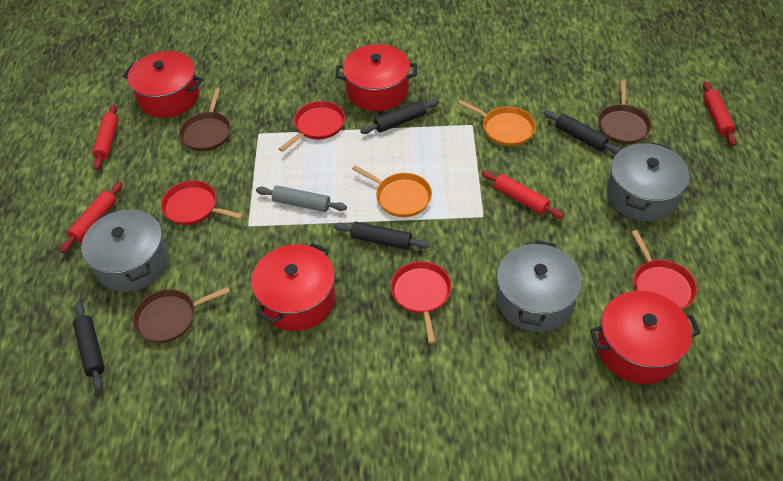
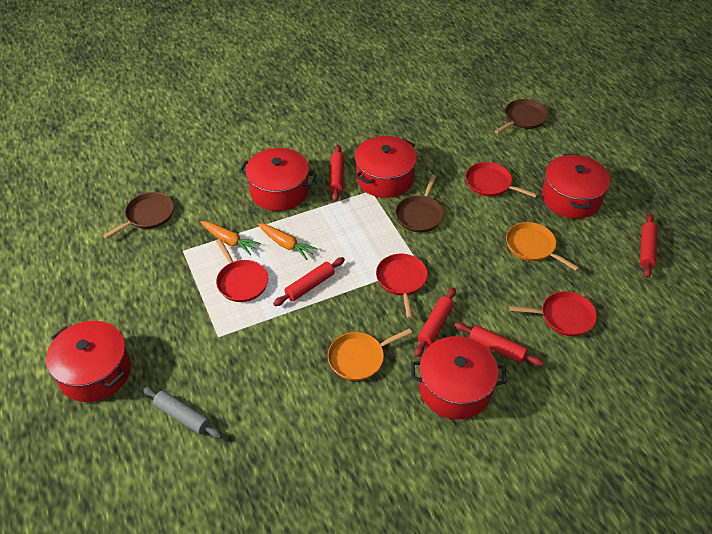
black rolling pin: [73,303,105,391] [334,222,430,250] [360,99,439,134] [543,110,621,155] = 4 -> none = 0
grey pot: [81,209,169,292] [496,240,582,332] [607,142,690,221] = 3 -> none = 0
orange carrot: none = 0 -> [200,221,261,255] [258,223,318,260] = 2
red pot: [123,51,203,118] [251,242,336,331] [336,44,417,111] [590,291,700,384] = 4 -> [46,321,131,402] [239,148,316,211] [355,136,417,198] [411,336,507,420] [542,154,610,219] = 5
red rolling pin: [60,182,123,253] [92,104,118,170] [481,170,564,219] [703,81,736,146] = 4 -> [273,257,345,306] [329,145,344,201] [415,288,456,357] [454,322,544,366] [640,214,657,278] = 5

